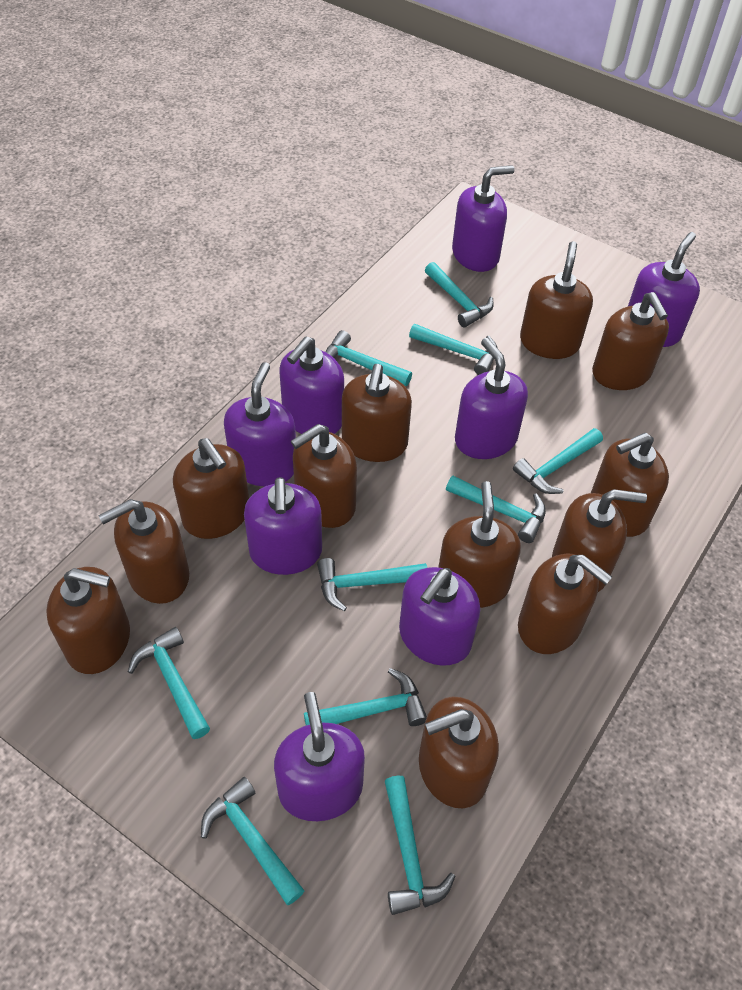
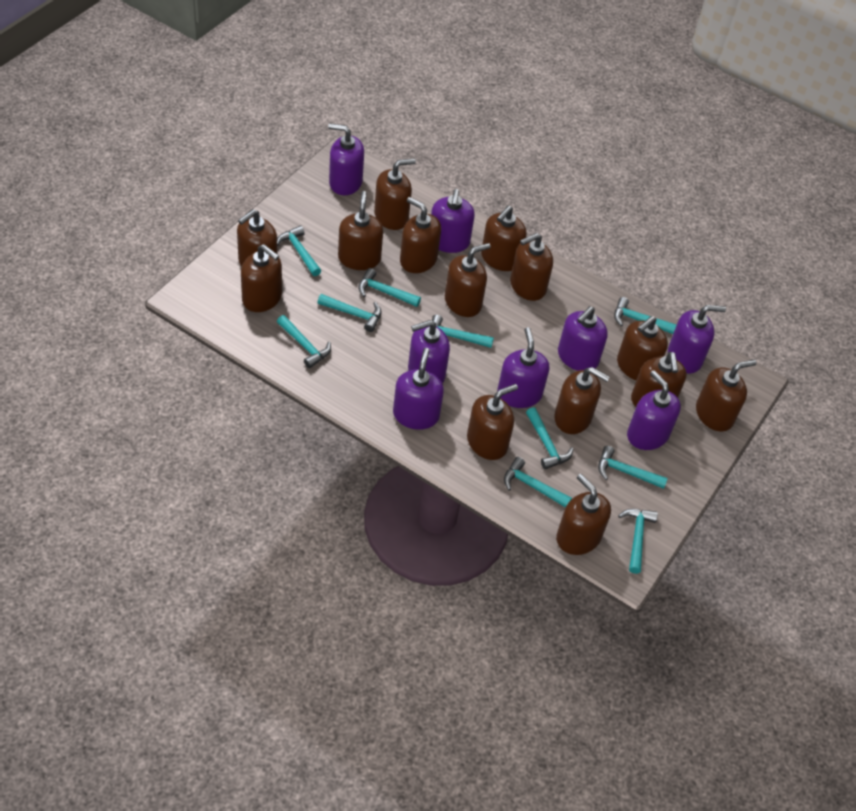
brown soap dispenser: [46,567,130,674] [98,499,189,604] [173,438,249,539] [291,424,357,528] [342,364,412,462] [419,697,499,808] [438,481,521,608] [518,554,612,654] [520,241,593,359] [552,489,647,592] [591,433,669,537] [592,292,669,390] = 12 -> [237,209,277,267] [241,244,282,312] [338,191,383,270] [374,158,416,230] [400,197,441,273] [445,243,491,317] [467,384,518,460] [481,206,527,271] [510,233,553,301] [554,367,610,434] [556,474,611,555] [617,316,668,380] [631,352,687,407] [696,360,757,432] = 14

